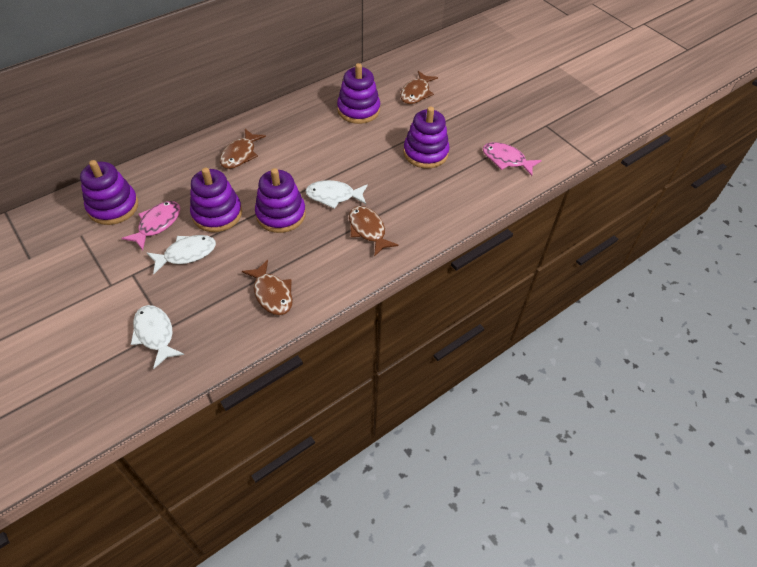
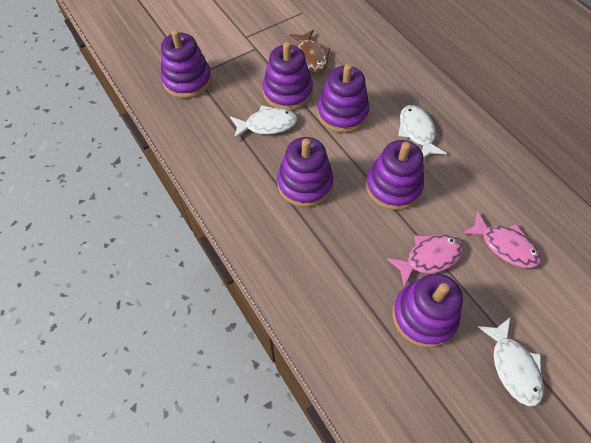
brown fish: [220,129,266,169] [242,260,293,315] [349,206,399,257] [400,71,438,104] = 4 -> [290,30,330,73] = 1
purple stacking toy: [80,160,138,225] [190,168,242,232] [255,168,306,233] [337,63,380,124] [403,107,450,168] = 5 -> [161,30,212,98] [263,42,313,110] [277,137,334,207] [317,64,369,133] [366,140,424,210] [392,273,463,348] = 6

